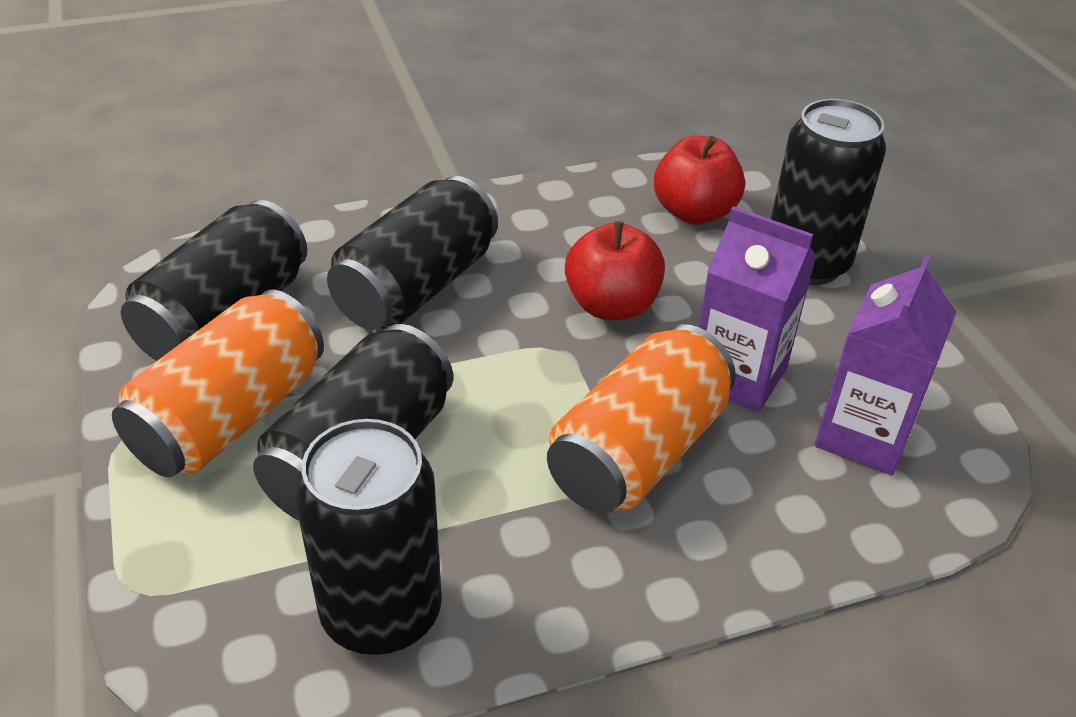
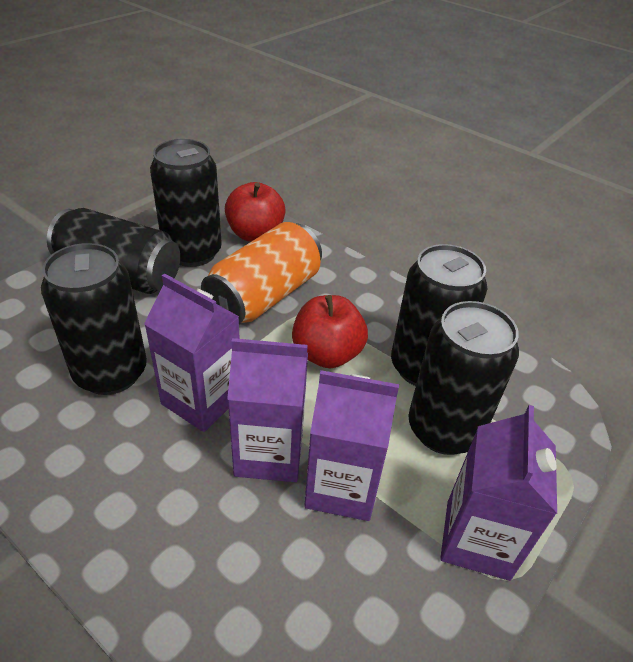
orange can: [112,290,324,478] [547,324,736,514] = 2 -> [201,222,322,324] = 1
purple carton: [698,206,816,413] [814,255,956,475] = 2 -> [144,274,240,432] [227,338,308,482] [304,370,399,521] [440,405,557,581] = 4

